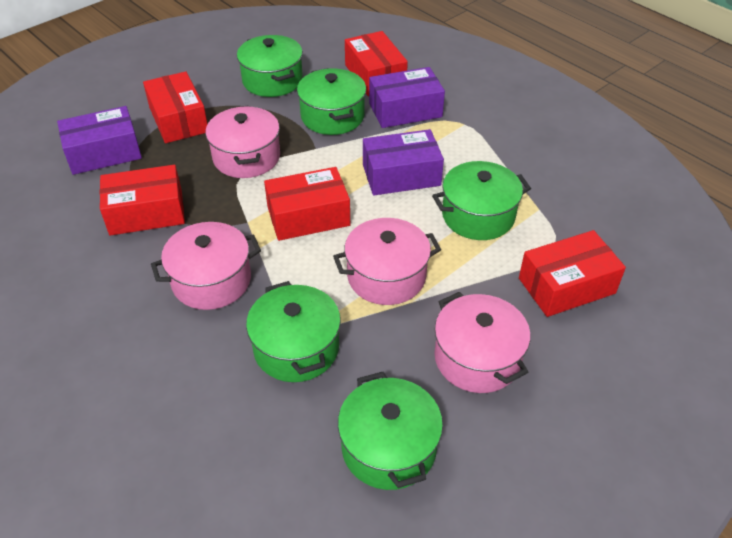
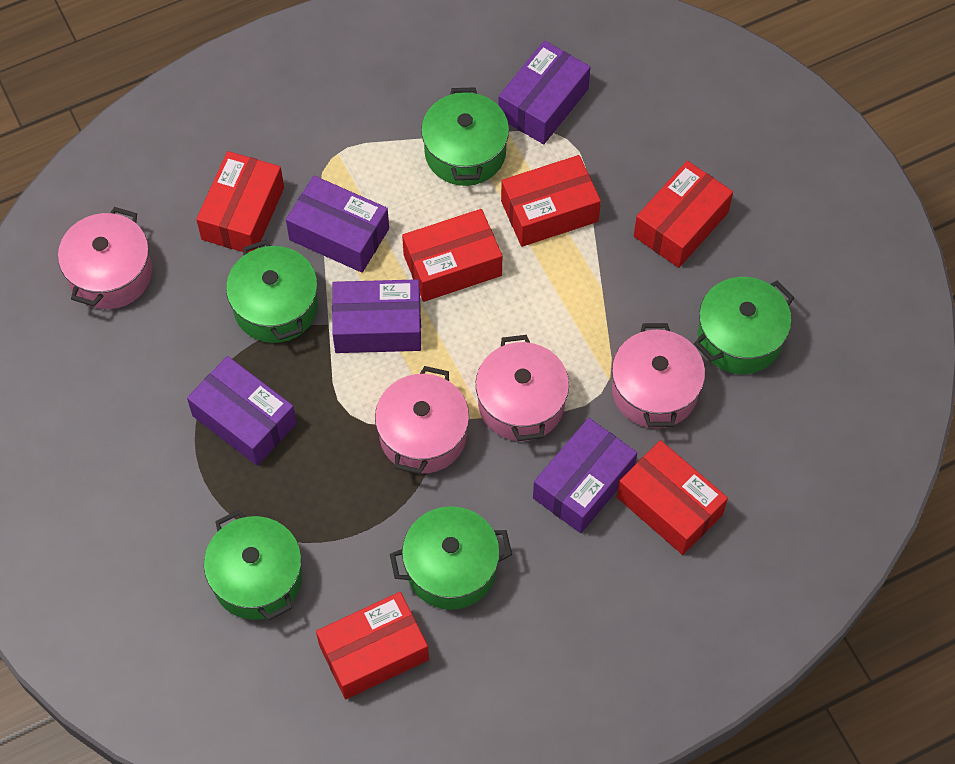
purple box: [57,106,142,175] [363,129,444,196] [369,67,445,128] = 3 -> [187,356,297,466] [286,176,389,273] [332,279,421,353] [498,41,590,144] [533,418,637,533] = 5
red box: [100,165,185,236] [143,71,207,143] [264,167,350,241] [345,31,408,96] [519,230,626,317] = 5 -> [196,151,284,253] [316,592,429,699] [402,209,502,302] [501,155,601,247] [617,440,728,555] [634,161,733,268] = 6

